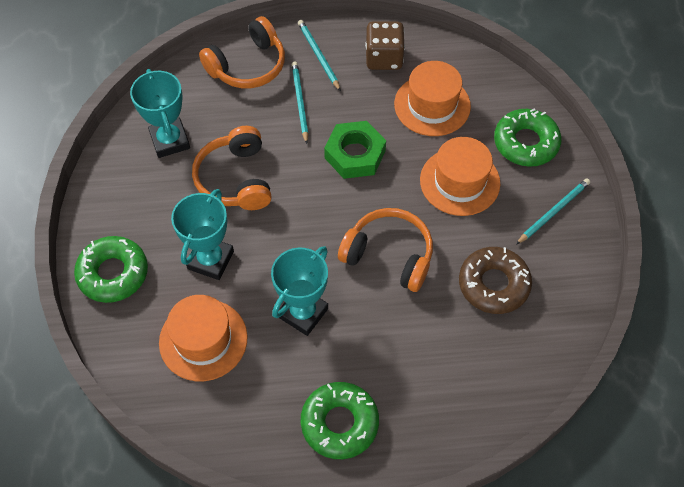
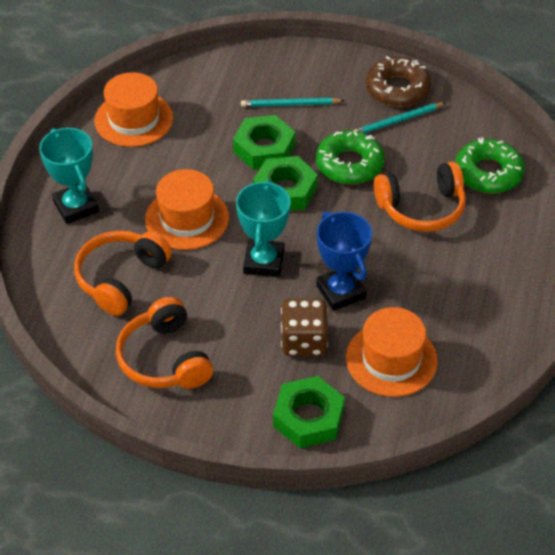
blue trophy: none = 0 -> [316,211,372,311] = 1
green donut: [74,236,148,303] [301,382,379,459] [494,108,562,167] = 3 -> [316,130,385,185] [455,137,525,194] = 2
green nut: [324,121,386,179] = 1 -> [233,115,295,170] [253,156,318,211] [273,376,345,448] = 3
turquoise pencil: [291,62,308,144] [298,20,341,91] [516,178,590,244] = 3 -> [241,98,345,107] [353,102,445,133] = 2
turquoise trophy: [130,69,190,158] [171,189,234,280] [271,246,328,336] = 3 -> [39,128,99,224] [236,179,291,277] = 2

